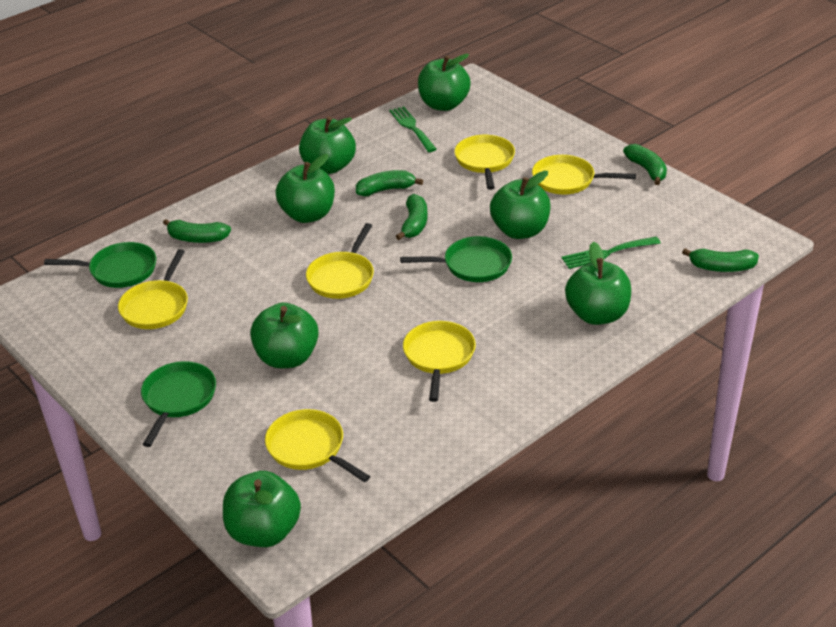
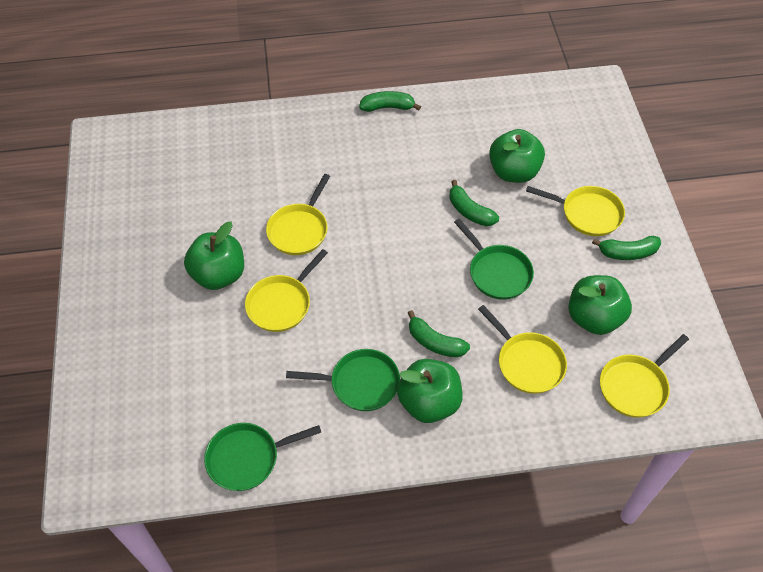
green apple: [223,471,301,547] [250,303,319,368] [276,154,335,223] [299,116,356,174] [418,54,471,111] [490,171,551,239] [565,242,631,325] = 7 -> [184,222,244,290] [397,359,463,423] [489,129,545,183] [569,275,632,335] = 4
green banana: [163,219,231,243] [356,170,423,196] [396,194,428,240] [623,144,667,185] [682,248,759,272] = 5 -> [359,91,421,112] [408,310,470,358] [449,180,499,226] [592,236,661,260] = 4
green fork: [389,106,437,152] [561,237,661,269] = 2 -> none = 0
yellow pan: [118,249,188,329] [265,409,370,482] [306,223,374,299] [403,321,476,402] [454,135,515,190] [532,155,636,195] = 6 -> [245,249,328,332] [266,174,330,255] [478,305,567,394] [526,186,625,236] [600,334,689,418] = 5

